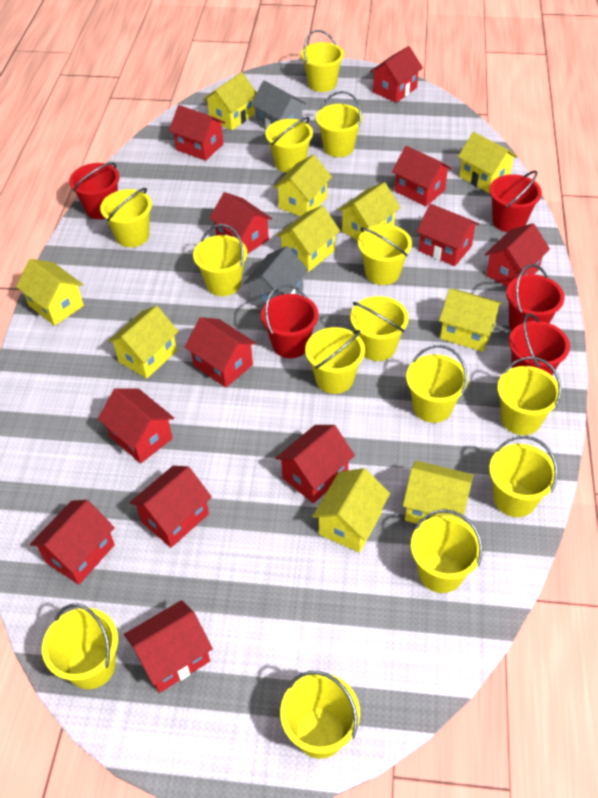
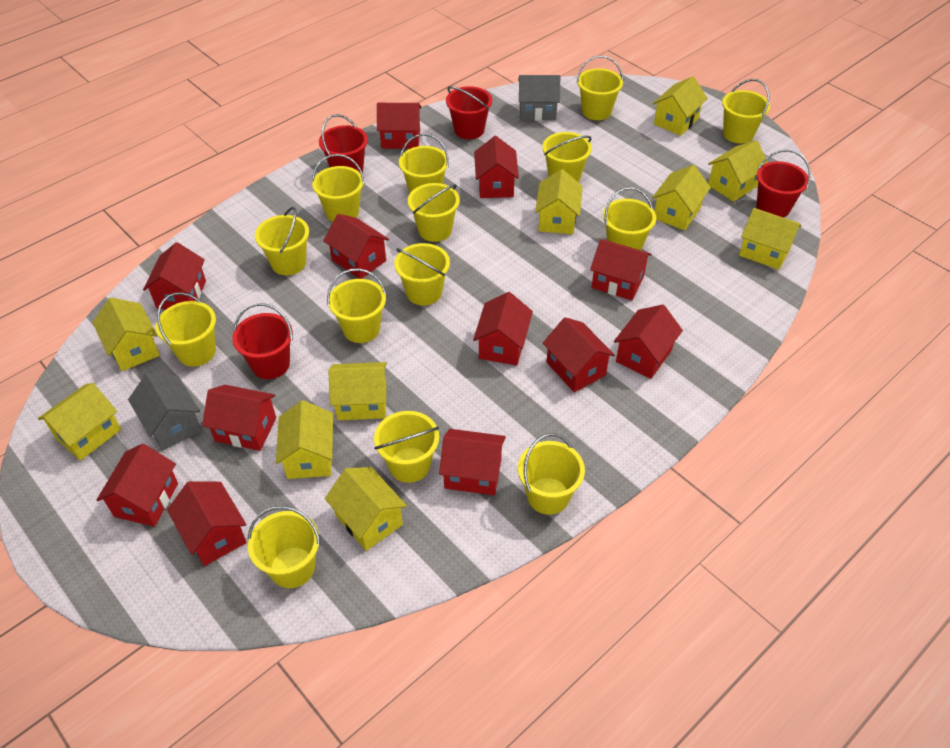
red bucket: [69,163,120,219] [261,284,319,358] [489,170,542,232] [506,264,565,330] [509,313,570,375] = 5 -> [232,303,293,379] [319,114,368,173] [446,86,492,139] [756,150,811,218] = 4

